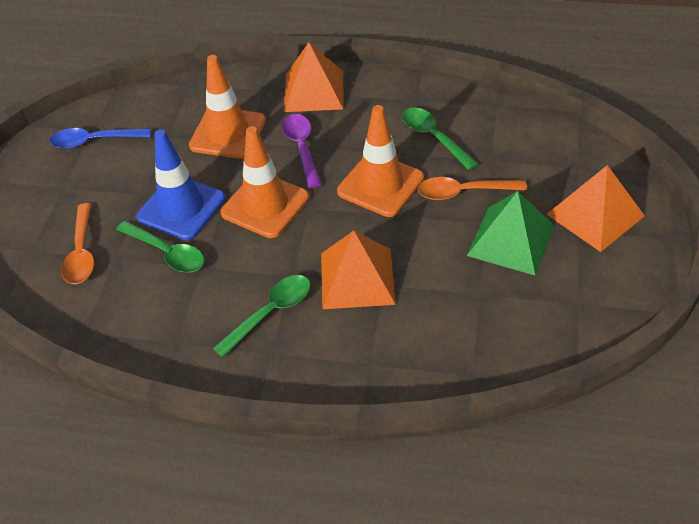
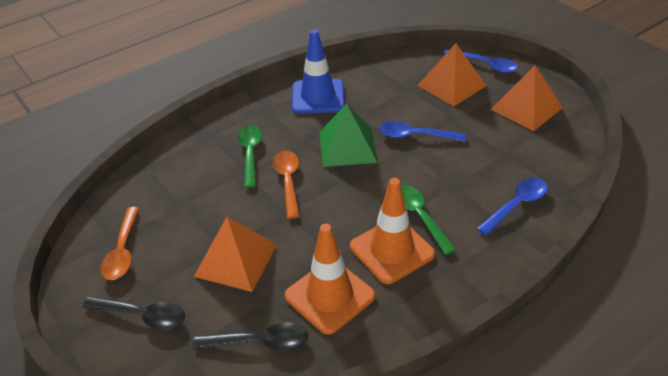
black spoon: none = 0 -> [83,296,185,330] [193,322,309,351] = 2
blue spoon: [50,128,151,149] = 1 -> [379,121,466,142] [444,49,518,73] [477,178,548,236] = 3
green spoon: [116,221,205,273] [213,275,311,357] [402,108,478,170] = 3 -> [237,125,262,188] [401,185,456,255] = 2
orange traffic cone: [189,55,266,159] [220,126,309,238] [337,105,424,217] = 3 -> [285,224,375,335] [350,178,435,284] = 2
purple spoon: [282,114,321,188] = 1 -> none = 0

